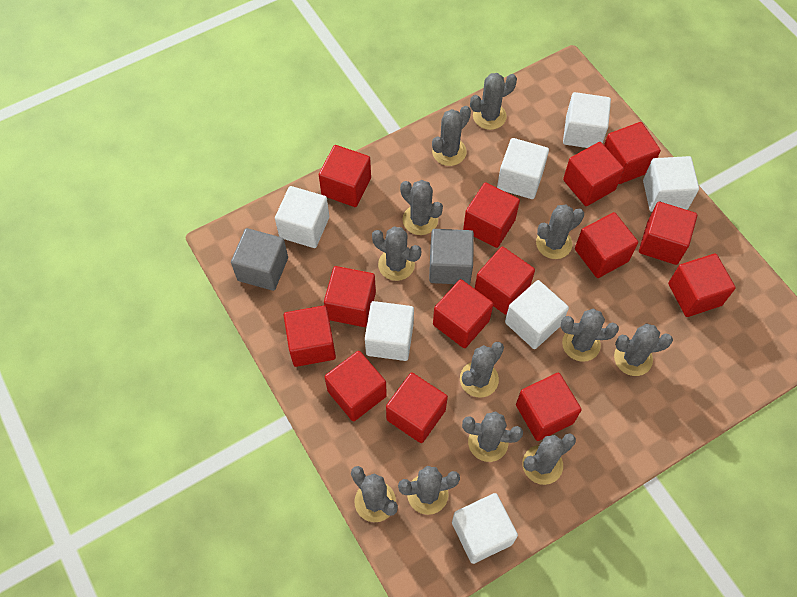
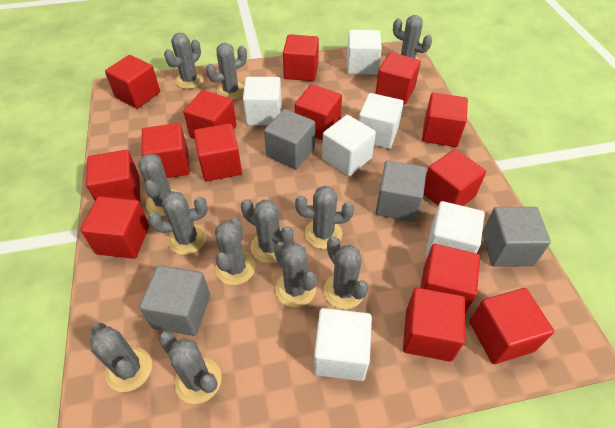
grey cube: [231,228,288,291] [429,229,474,284] = 2 -> [139,265,210,336] [264,109,315,169] [376,160,426,222] [482,207,551,267] = 4
white cube: [275,186,329,248] [365,301,414,361] [452,493,518,564] [497,138,549,199] [505,280,569,349] [563,92,611,148] [643,156,699,212] = 7 -> [243,77,282,125] [314,308,372,381] [322,115,376,176] [347,30,382,75] [359,93,404,149] [425,201,485,258] = 6

